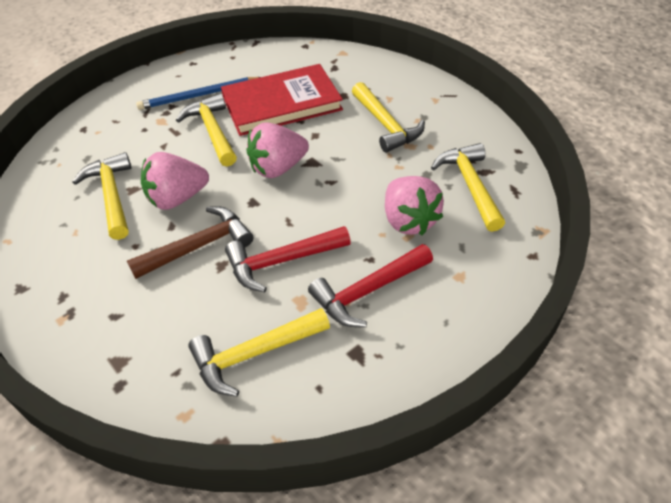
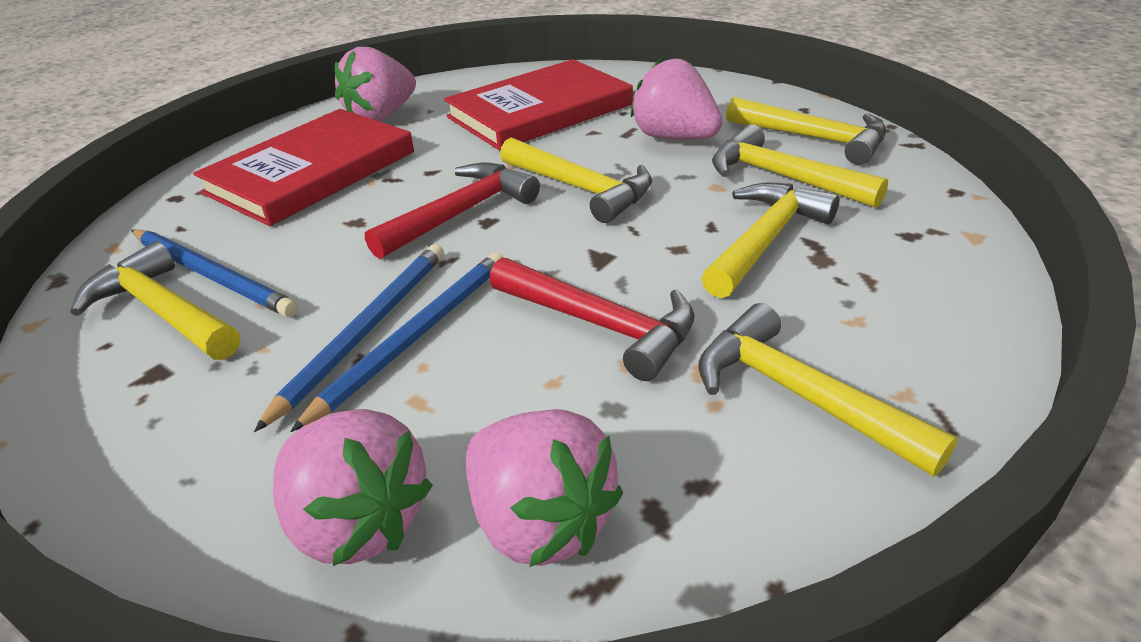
blue pencil: [136,77,260,110] = 1 -> [131,229,298,317] [254,244,444,432] [290,252,504,432] = 3
brown hammer: [127,206,253,279] = 1 -> none = 0
pink strawberry: [141,152,209,210] [247,122,309,178] [385,176,444,235] = 3 -> [273,409,433,566] [335,47,416,121] [466,409,623,567] [631,58,722,140] = 4
red book: [221,64,343,136] = 1 -> [193,109,414,226] [444,59,633,150] = 2
yellow hammer: [72,152,132,240] [176,94,237,167] [188,308,330,397] [352,82,425,152] [431,143,505,232] = 5 -> [70,241,240,360] [500,137,652,223] [698,303,958,477] [701,182,840,298] [712,124,888,208] [726,97,886,165] = 6

